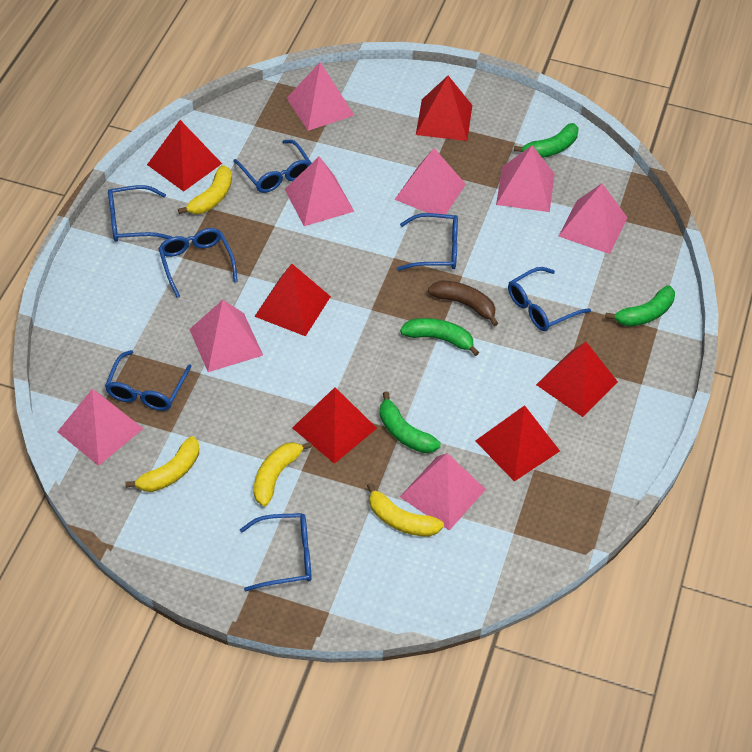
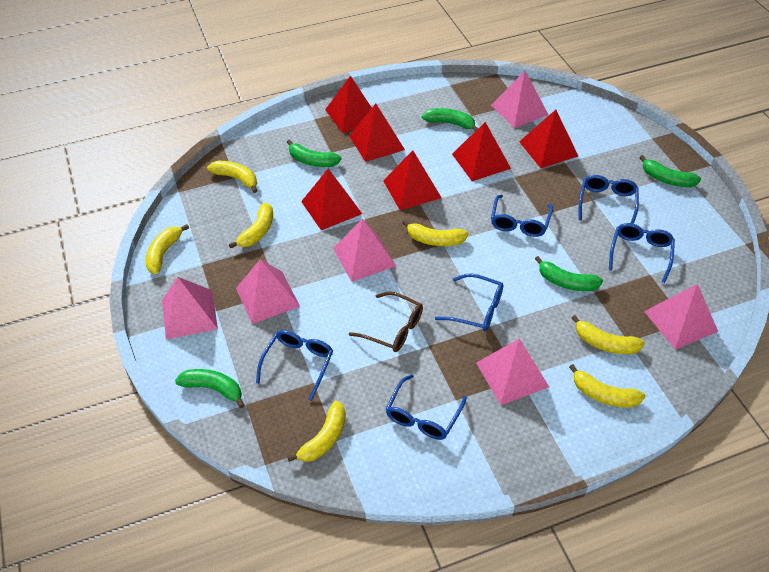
blue glasses: [105,350,192,411] [108,185,172,242] [158,228,238,298] [233,140,311,193] [240,513,311,591] [398,213,458,271] [508,267,591,331] = 7 -> [256,330,333,401] [386,374,467,440] [435,274,504,332] [491,195,553,237] [579,175,639,224] [609,223,675,283] = 6
brown banana: [428,280,498,326] = 1 -> none = 0
brown glasses: none = 0 -> [349,291,423,352] = 1
green banana: [380,391,441,453] [400,318,479,356] [514,123,579,158] [605,285,675,327] = 4 -> [175,369,245,408] [287,139,342,167] [422,108,478,131] [535,256,603,291] [639,155,701,187] = 5
pink pyramid: [57,389,144,466] [189,300,263,372] [285,157,355,226] [287,62,355,131] [394,148,466,219] [400,453,486,531] [496,145,555,212] [559,184,628,254] = 8 -> [162,277,218,339] [236,259,300,324] [333,219,396,282] [476,338,549,405] [491,71,549,128] [644,284,718,350] = 6
yellow banana: [125,436,199,492] [178,165,232,214] [254,442,312,506] [367,483,444,537] = 4 -> [146,224,189,274] [207,161,258,193] [229,202,273,248] [287,401,346,462] [402,220,469,246] [569,364,645,408] [572,315,645,354] = 7

